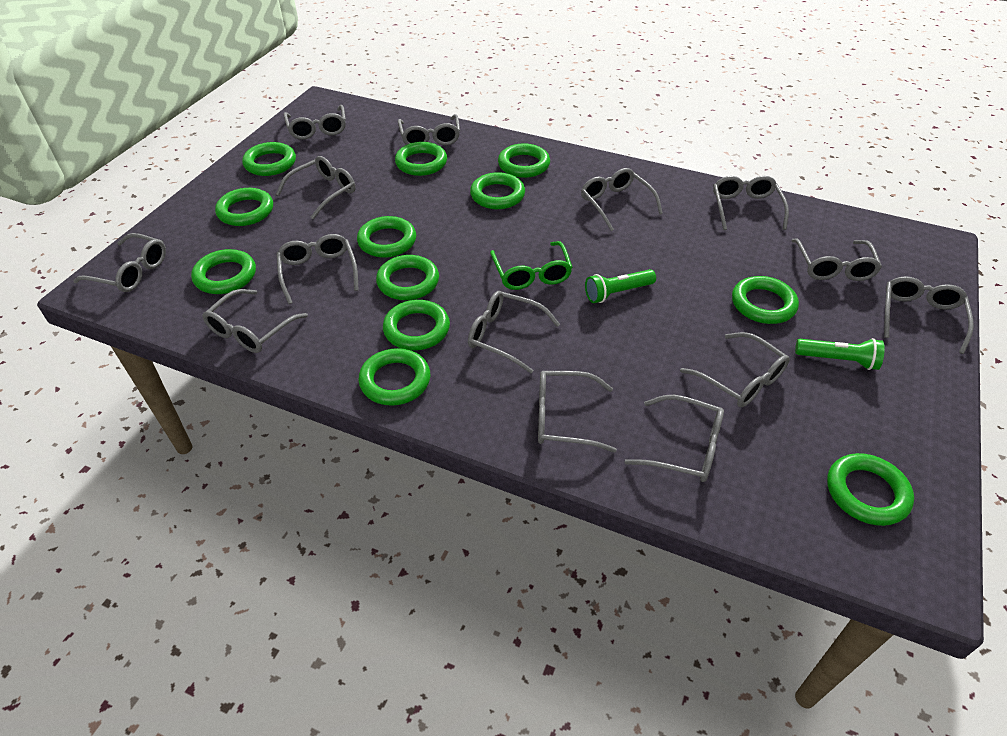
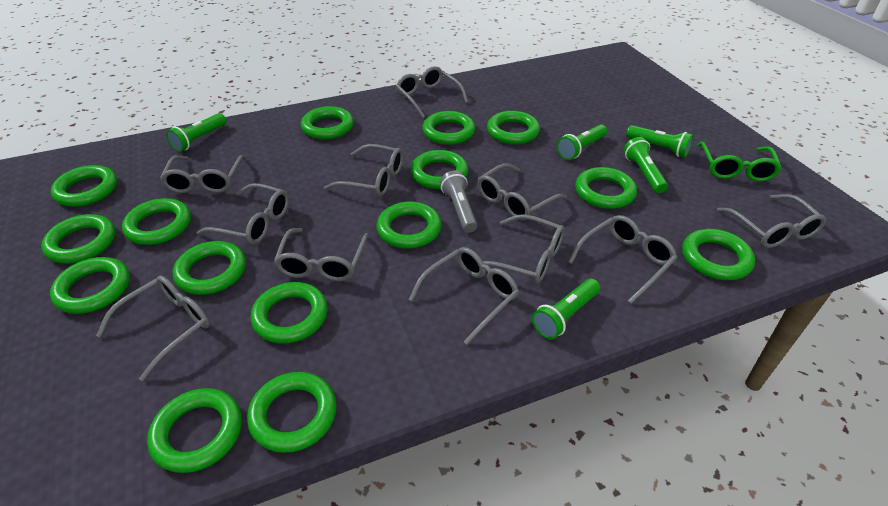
green flashlight: [585,269,656,303] [795,338,885,370] = 2 -> [166,113,227,152] [532,279,600,339] [557,124,607,160] [624,137,668,193] [626,125,693,157] = 5
green ring: [191,249,256,294] [215,188,273,226] [242,142,296,176] [357,216,416,258] [358,348,430,406] [376,255,439,300] [383,300,450,350] [395,142,447,176] [470,172,525,209] [498,143,550,178] [732,276,799,324] [827,453,914,526] = 12 -> [41,214,116,263] [50,257,130,314] [51,165,117,207] [122,198,191,245] [147,388,242,473] [173,241,246,295] [247,372,337,453] [251,282,328,343] [301,106,354,140] [377,201,442,249] [410,150,468,189] [422,111,475,145] [487,111,540,144] [575,167,637,209] [682,229,755,280] = 15
grey flashlight: none = 0 -> [440,170,478,233] = 1
grey glasses: [73,233,166,292] [202,289,308,353] [276,156,356,219] [277,234,359,304] [284,105,346,140] [398,114,460,145] [468,291,560,373] [538,371,617,453] [581,168,663,231] [625,395,724,482] [680,332,790,407] [713,176,789,230] [791,238,882,281] [884,276,974,354] = 14 -> [96,275,210,381] [160,155,246,193] [197,183,289,244] [274,228,368,281] [324,144,403,197] [396,66,468,118] [409,247,519,345] [477,163,567,221] [483,214,565,284] [568,215,677,304] [717,194,826,248] = 11

